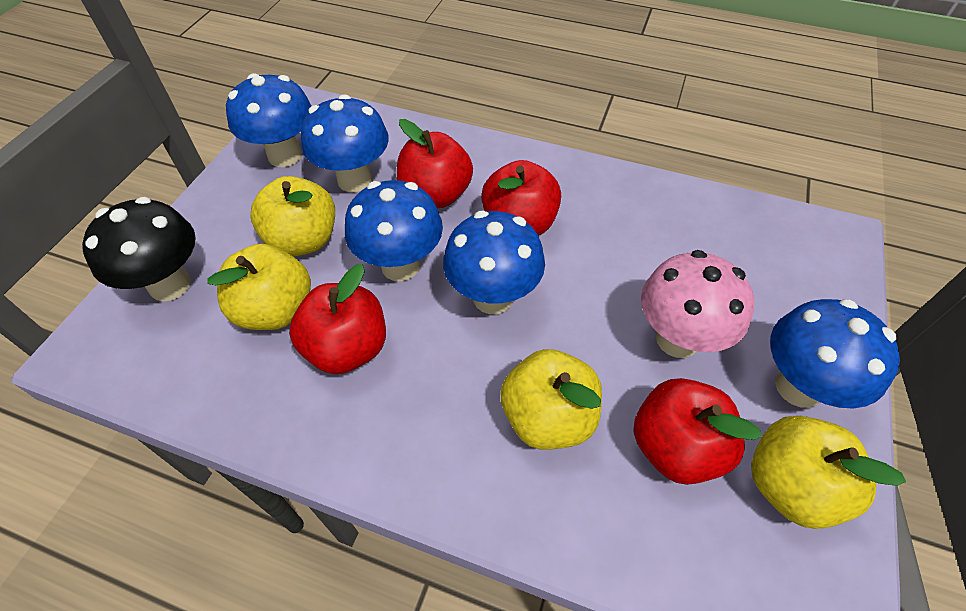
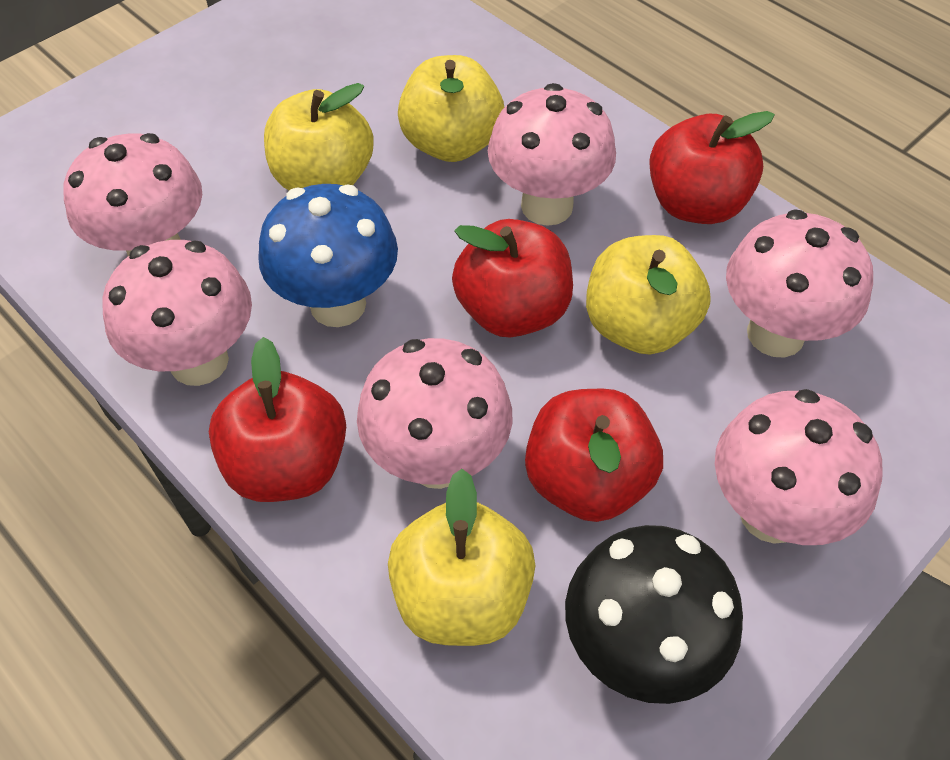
blue mushroom: [226,73,312,167] [301,94,389,192] [345,180,443,281] [443,210,545,314] [770,299,900,408] = 5 -> [258,184,398,327] = 1
pink mushroom: [641,250,754,358] = 1 -> [64,133,202,256] [102,240,252,386] [357,338,512,489] [488,83,616,226] [715,389,883,545] [726,209,873,358] = 6

